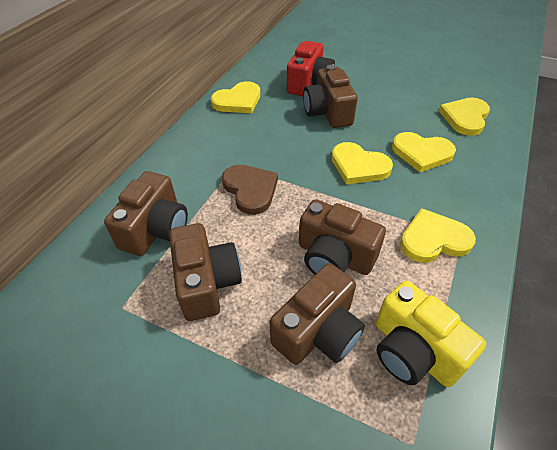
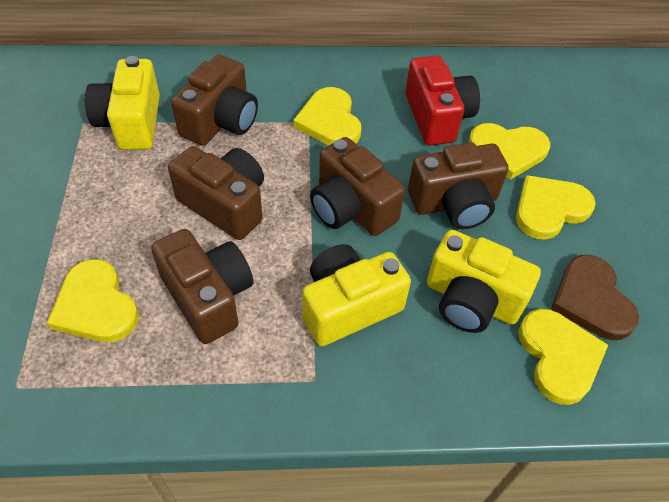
yellow camera: [376,281,486,387] = 1 -> [85,56,160,150] [302,244,411,346] [427,230,541,333] = 3

